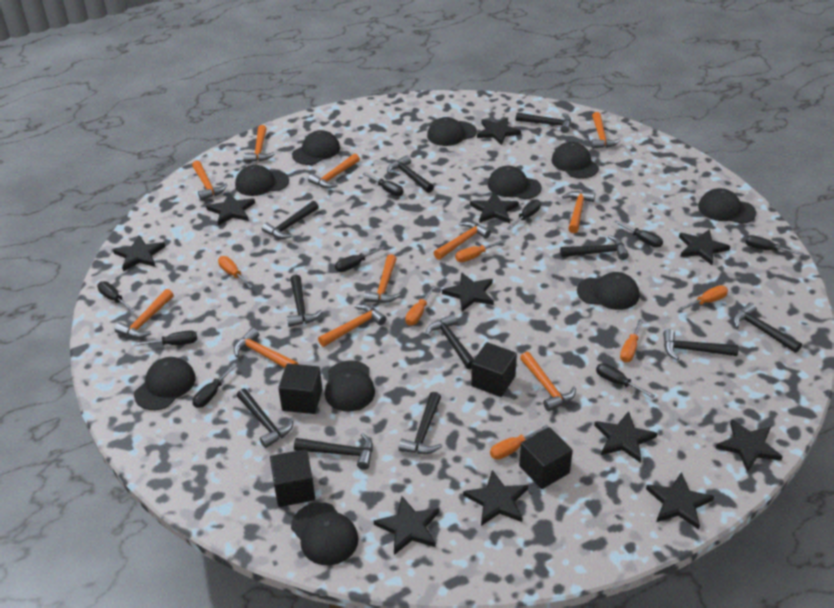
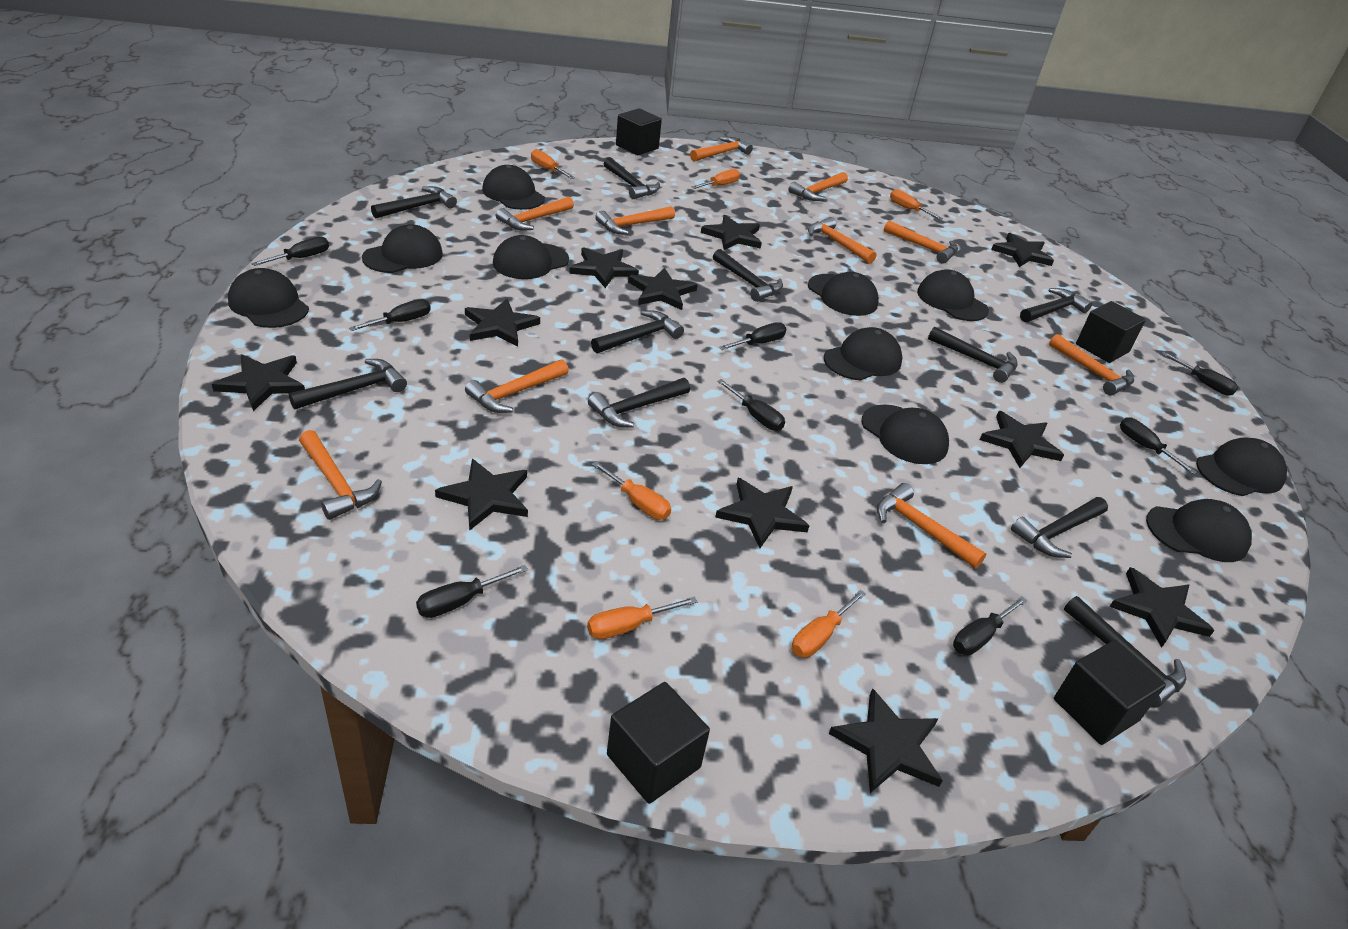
black hammer: [237,389,293,448] [262,201,319,239] [287,275,323,327] [294,433,373,470] [387,155,434,193] [398,392,442,454] [425,314,474,369] [516,112,571,133] [560,235,629,260] [663,329,739,360] [733,303,802,353] = 11 -> [289,359,407,410] [371,186,457,218] [588,378,690,428] [591,311,684,353] [604,157,660,199] [713,249,783,302] [928,327,1018,383] [1011,497,1108,558] [1020,288,1092,322] [1064,596,1186,708] = 10
black screwdriver: [97,281,135,312] [134,330,197,346] [192,363,237,408] [335,246,385,272] [363,173,403,196] [507,199,541,230] [596,363,655,398] [614,221,663,248] [745,235,804,255] = 9 -> [251,236,329,266] [349,299,431,331] [416,565,528,618] [717,379,785,431] [719,322,786,350] [953,596,1027,655] [1120,417,1197,474] [1161,352,1238,396] = 8
orange hammer: [114,289,173,338] [192,161,228,200] [234,328,298,368] [244,125,275,162] [308,154,360,188] [318,304,387,347] [364,254,401,303] [434,221,491,260] [520,352,576,411] [562,191,595,233] [591,112,620,149] = 11 -> [299,430,382,520] [465,359,569,413] [496,197,574,231] [595,206,675,235] [690,137,753,162] [788,172,848,201] [808,217,876,264] [877,483,986,568] [884,220,958,264] [1049,334,1134,396] = 10

